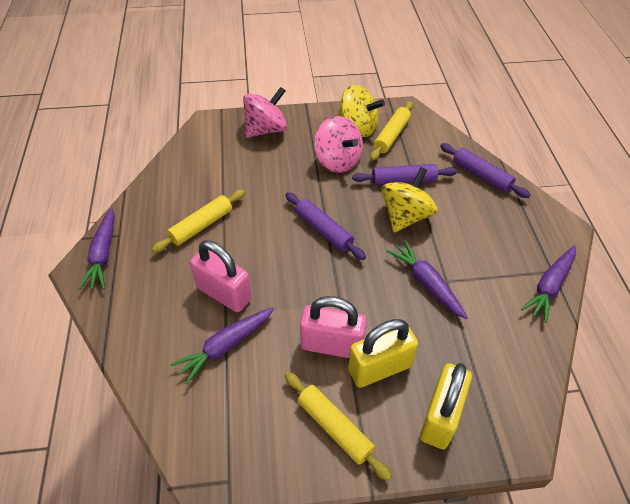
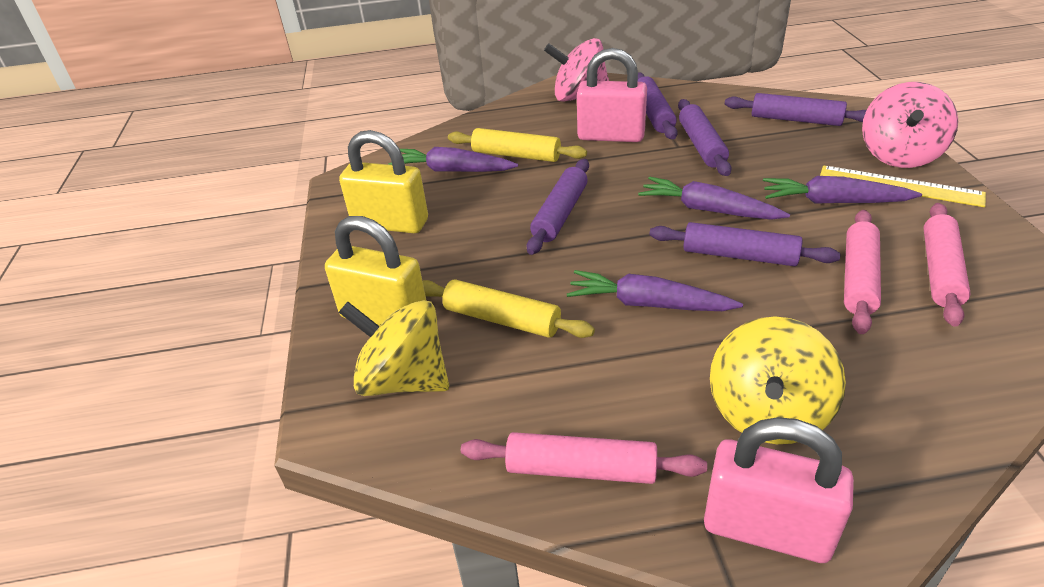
pink rolling pin: none = 0 -> [461,432,707,484] [844,210,881,334] [923,203,971,327] = 3
purple rolling pin: [286,192,366,260] [352,164,457,185] [440,143,530,198] = 3 -> [527,159,589,255] [638,72,678,139] [649,222,841,266] [678,99,731,176] [725,93,866,126] = 5
yellow rolling pin: [152,190,245,253] [285,372,392,481] [370,101,413,161] = 3 -> [423,280,595,338] [448,128,587,162] = 2
yellow ruler: none = 0 -> [820,165,986,207] = 1

